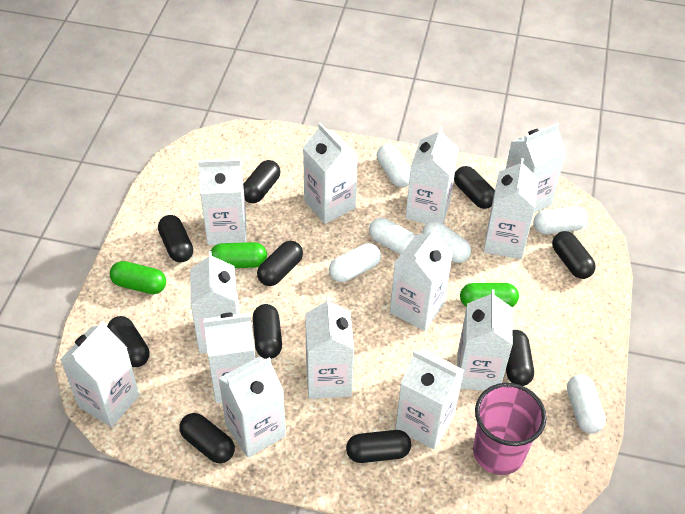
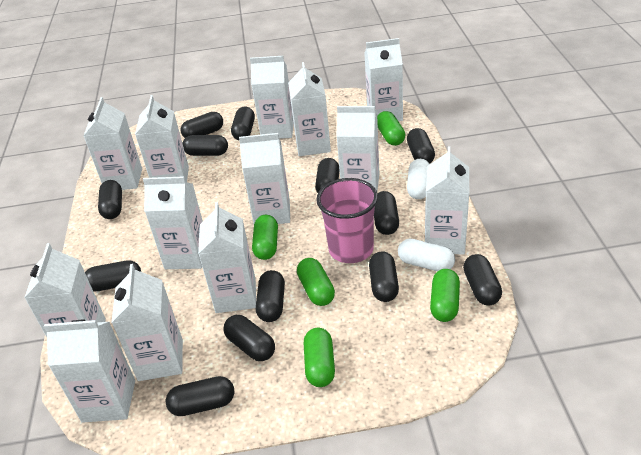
black capsule: [107,316,149,367] [158,215,193,262] [179,413,235,463] [243,160,280,203] [253,304,282,359] [257,241,303,286] [346,430,411,463] [454,166,495,209] [506,330,534,386] [552,231,596,279] = 10 -> [85,260,141,291] [98,180,122,219] [166,376,234,416] [181,112,223,138] [182,135,228,156] [223,315,275,361] [231,107,255,140] [256,270,285,322] [315,158,340,193] [369,252,399,302] [374,191,399,235] [407,128,435,164] [463,254,502,305] = 13
green capsule: [110,261,166,294] [211,242,267,268] [460,283,519,307] = 3 -> [252,215,278,260] [297,258,335,306] [304,328,335,387] [377,111,405,146] [430,269,460,322] = 5
white capsule: [329,243,381,282] [369,218,415,255] [377,144,411,187] [422,221,471,263] [533,206,588,234] [567,374,606,434] = 6 -> [398,238,455,271] [407,159,430,199] = 2

